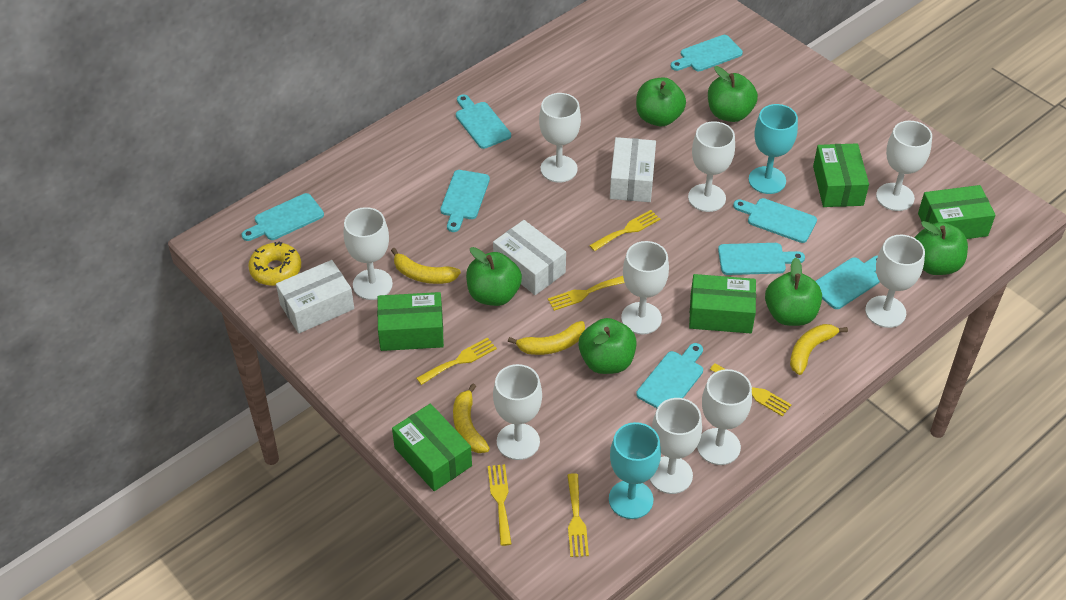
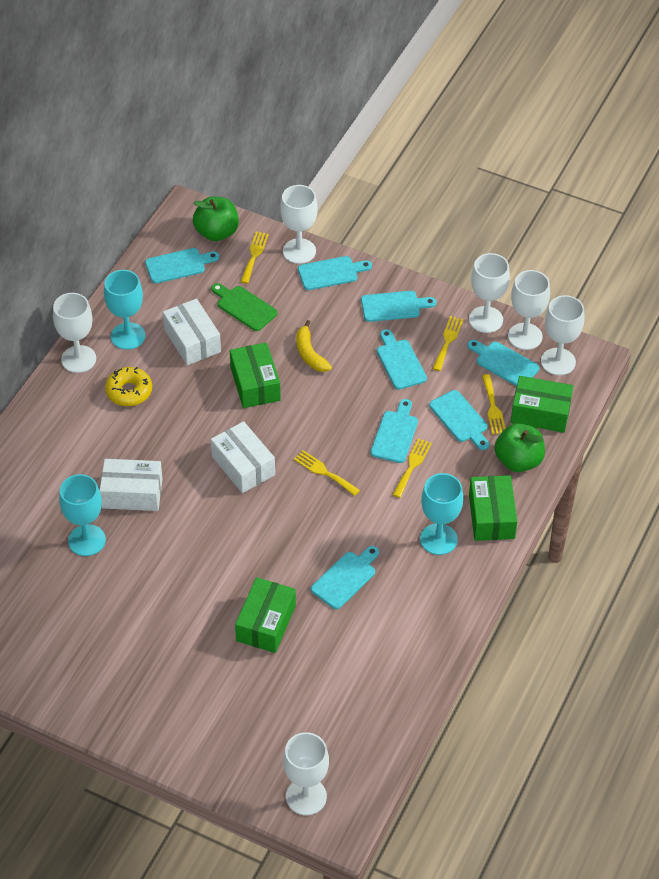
green apple: [466,247,522,306] [579,318,637,374] [636,77,686,126] [708,66,758,122] [765,258,822,326] [915,221,968,275] = 6 -> [193,197,239,241] [494,423,545,472] = 2
green box: [377,292,444,351] [392,404,472,491] [689,274,756,333] [813,143,869,207] [918,185,996,239] = 5 -> [230,342,281,408] [235,577,296,653] [469,475,517,541] [511,376,573,433] = 4
green cutting board: none = 0 -> [211,283,278,331] = 1
turquoise goblet: [609,422,661,519] [749,104,798,194] = 2 -> [59,474,106,556] [104,270,146,350] [420,473,463,555] = 3
white goblet: [344,207,393,300] [493,364,542,460] [539,93,581,183] [621,241,669,334] [650,398,702,494] [688,121,735,212] [697,369,752,465] [865,235,925,328] [876,121,932,211] = 9 -> [53,293,96,373] [280,185,318,264] [283,732,329,815] [469,253,510,333] [508,270,550,350] [541,295,584,376] = 6
yellow banana: [391,248,461,284] [453,383,490,453] [508,321,585,355] [790,324,848,375] = 4 -> [296,320,332,372] = 1
yellow fork: [416,337,497,385] [488,464,512,546] [548,276,625,311] [567,473,589,557] [589,210,660,251] [710,363,791,417] = 6 -> [241,232,269,284] [294,450,360,496] [393,438,432,498] [433,316,464,371] [482,374,505,435] = 5

